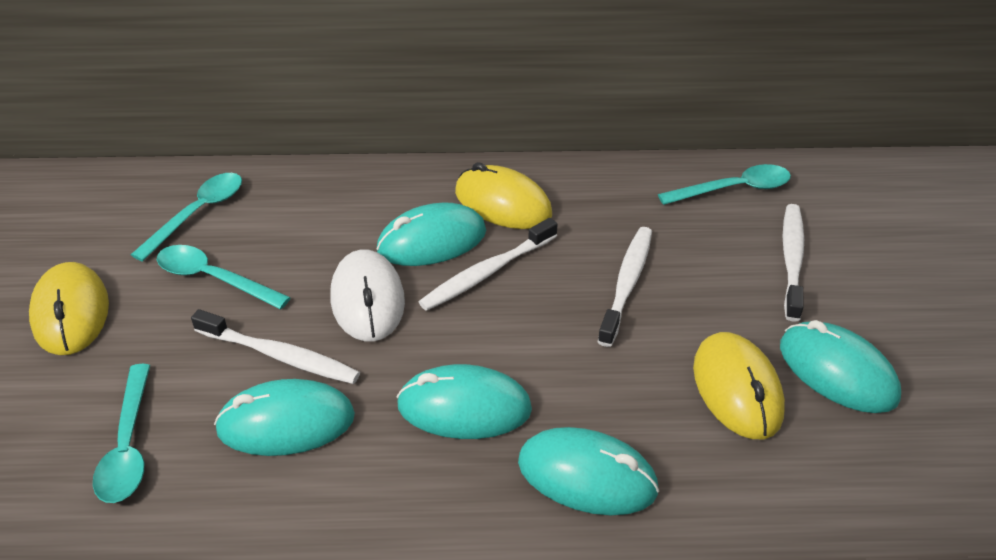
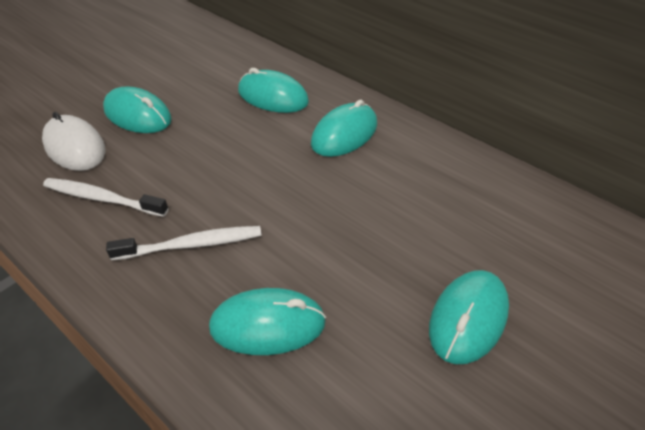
turquoise spoon: [93,364,150,503] [131,173,242,262] [157,245,291,309] [658,164,791,205] = 4 -> none = 0
white toothbrush: [191,309,360,384] [419,218,557,311] [597,227,652,347] [783,204,804,322] = 4 -> [43,178,169,217] [106,226,262,260] = 2
yellow mouse: [29,262,109,355] [455,162,552,229] [693,332,785,439] = 3 -> none = 0

